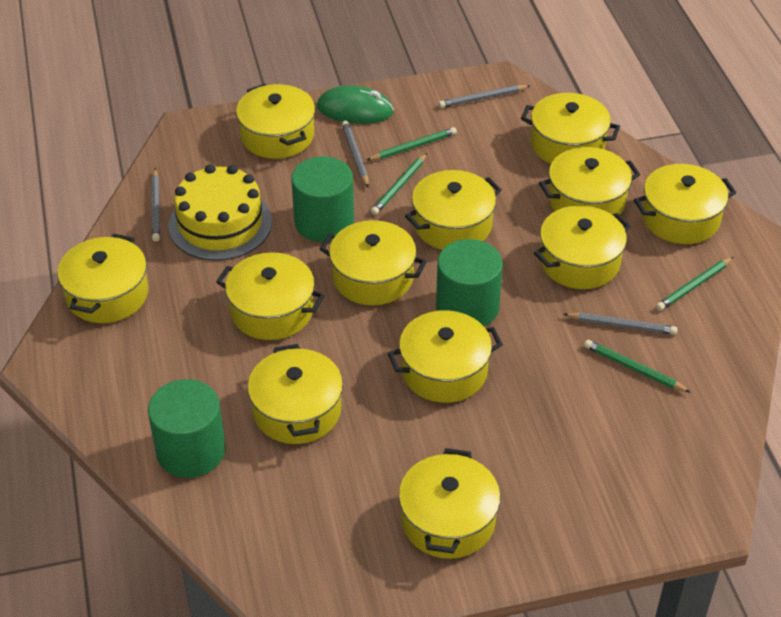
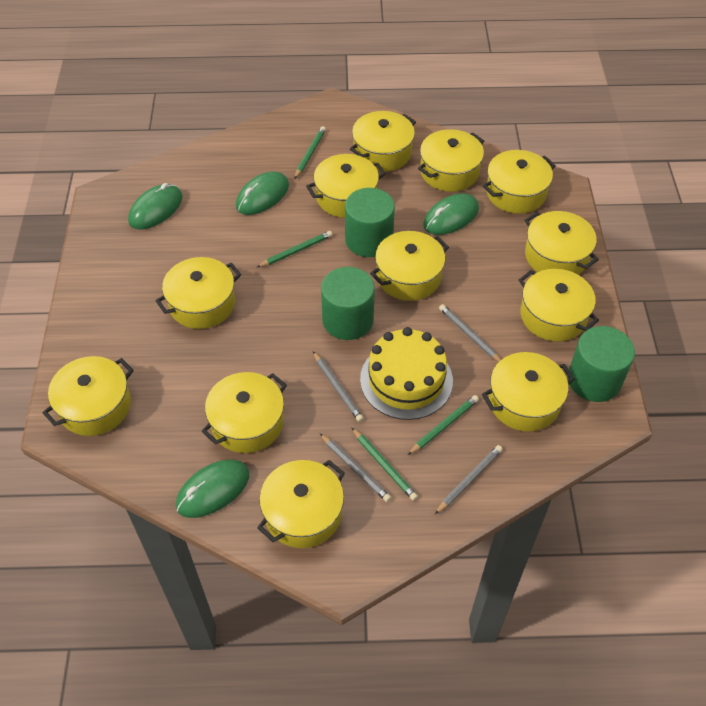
green mouse: [317,85,394,124] = 1 -> [128,183,183,229] [176,460,249,518] [236,172,289,215] [423,193,479,235] = 4

